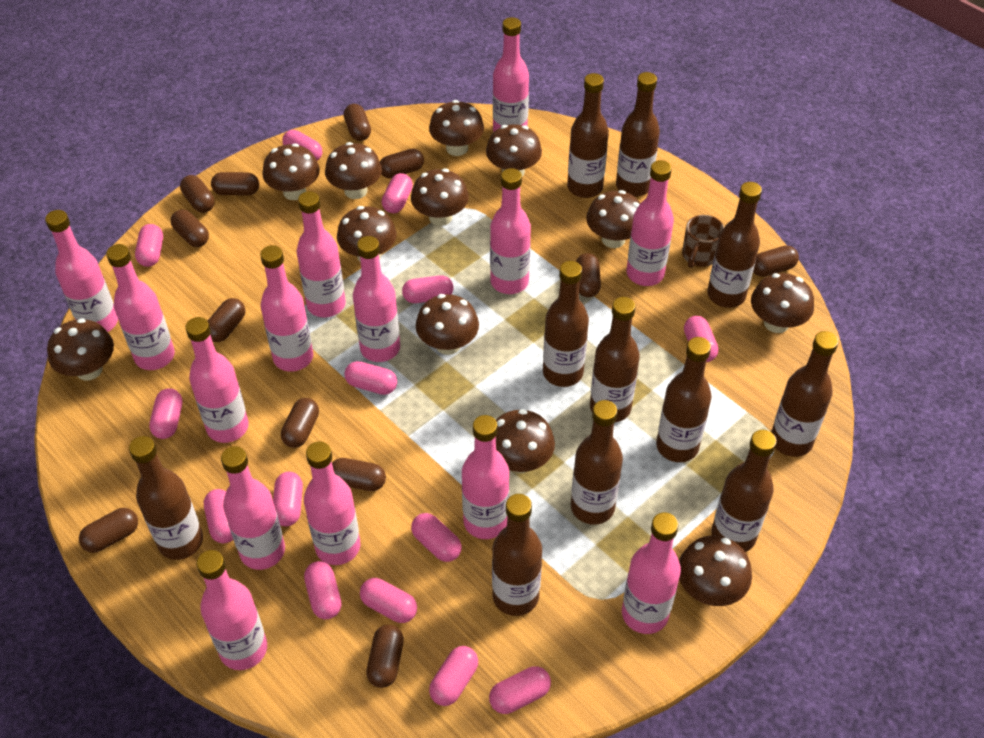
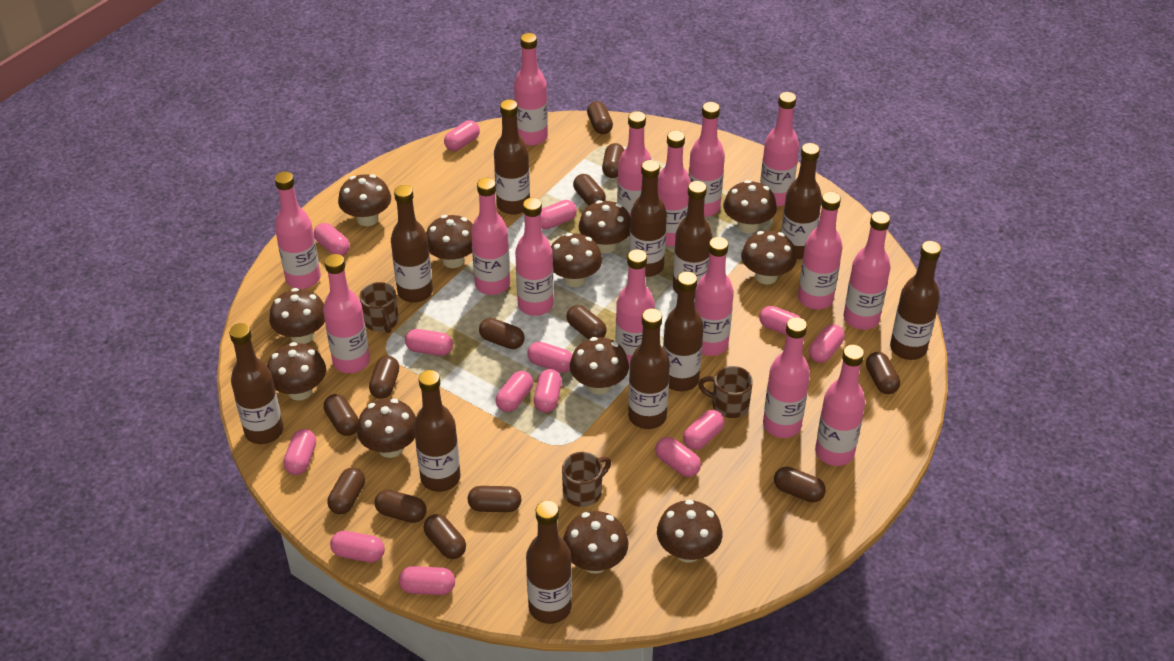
brown capsule: [79,508,138,553] [171,210,209,247] [180,175,215,213] [208,298,245,342] [211,172,259,195] [281,398,319,448] [332,458,386,491] [344,104,371,141] [366,625,404,688] [380,149,424,178] [576,253,601,297] [753,246,799,277] = 12 -> [324,394,359,436] [327,467,365,514] [369,356,399,399] [375,490,427,523] [424,514,466,559] [468,486,522,512] [479,318,524,349] [566,305,606,339] [573,174,606,205] [587,101,613,134] [602,143,625,178] [774,467,826,502] [866,352,900,394] = 13
brown mug: [682,215,724,268] = 1 -> [359,282,399,333] [562,452,611,507] [698,366,753,418] = 3
pink bottle: [45,210,118,332] [106,244,175,370] [185,317,249,443] [197,550,267,670] [221,446,285,570] [260,245,313,372] [297,191,346,317] [304,441,361,565] [353,236,400,362] [462,415,509,539] [490,168,531,294] [493,17,529,132] [622,512,681,634] [627,160,674,286] = 14 -> [275,172,321,289] [323,254,370,373] [471,178,510,295] [514,33,548,146] [515,198,554,316] [615,249,655,368] [617,111,652,217] [658,130,691,246] [689,102,725,217] [695,237,734,356] [760,92,799,207] [763,317,810,438] [798,192,843,310] [815,345,865,466] [844,211,890,330] = 15

